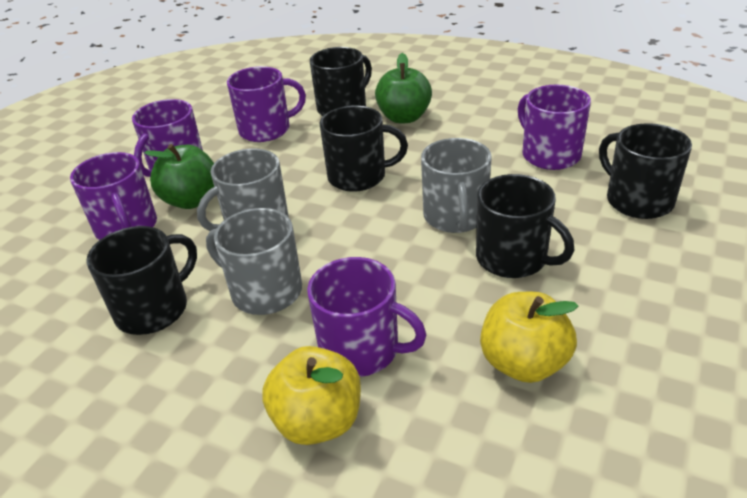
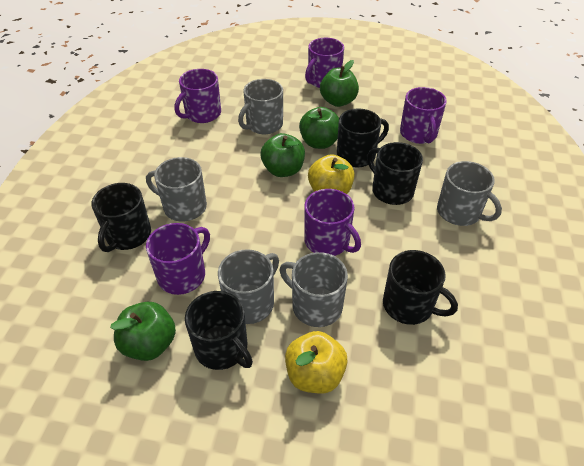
green apple: [144,144,214,209] [375,53,432,123] = 2 -> [110,302,176,361] [261,133,305,177] [299,107,339,149] [320,60,359,107] = 4
grey mug: [197,149,289,231] [206,208,302,315] [421,138,492,233] = 3 -> [146,157,207,221] [218,249,279,324] [238,79,283,134] [280,252,348,327] [437,161,502,226] = 5

